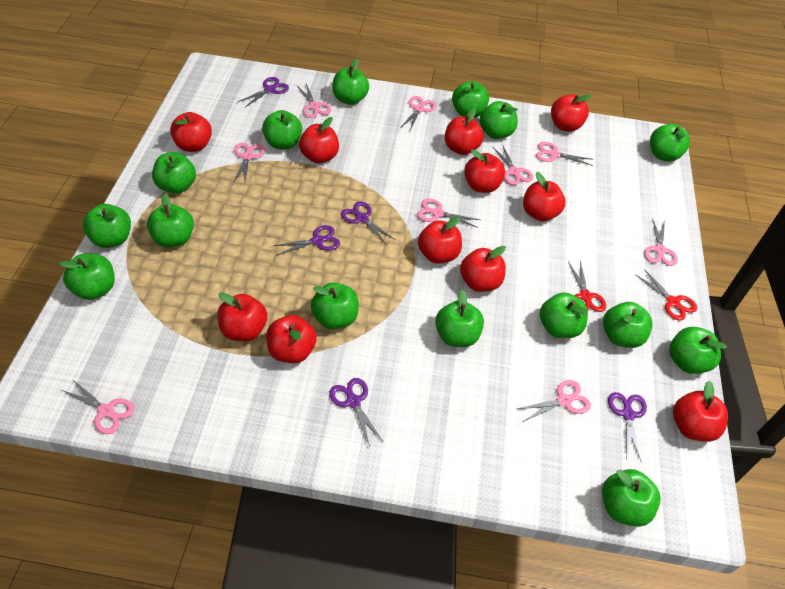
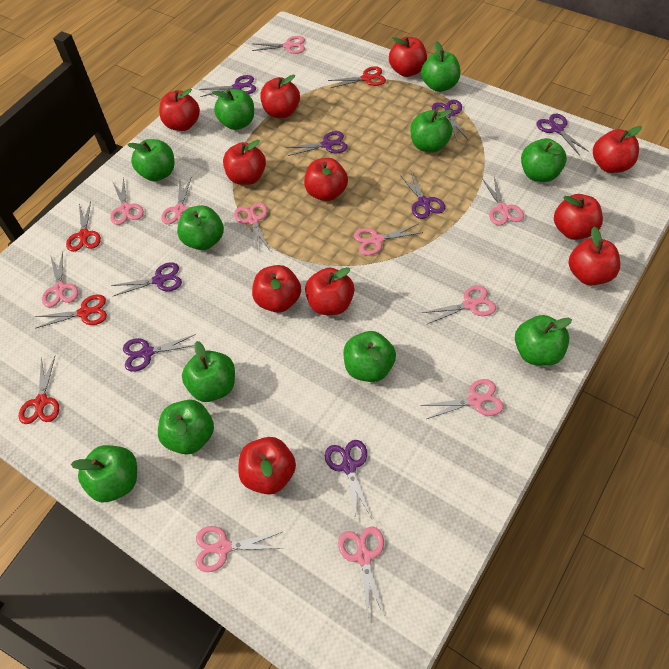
green apple: [59,253,115,300] [83,204,131,248] [147,193,194,248] [152,152,196,194] [262,110,302,149] [311,283,359,329] [332,58,369,105] [435,290,484,347] [452,81,489,118] [479,101,518,139] [540,293,588,338] [602,469,661,527] [603,302,652,348] [650,124,690,162] [669,327,727,374] = 15 -> [71,445,137,502] [127,139,174,181] [158,400,214,454] [177,205,224,250] [182,341,235,402] [213,89,254,130] [343,331,396,382] [410,110,452,153] [421,41,460,92] [515,315,572,366] [521,138,567,182] = 11
pink scissors: [61,379,134,434] [233,143,265,183] [296,83,331,118] [400,96,436,131] [417,198,480,228] [493,144,533,185] [517,380,591,421] [536,142,594,166] [644,220,677,266] = 9 -> [42,252,78,307] [110,177,144,225] [161,178,191,224] [196,526,284,572] [234,203,270,254] [252,36,305,54] [338,527,385,619] [354,224,423,255] [421,285,496,324] [421,379,503,419] [482,177,524,226] = 11
purple scissors: [238,77,289,107] [273,225,340,256] [329,378,383,447] [341,201,396,245] [608,392,647,461] = 5 -> [111,262,182,296] [123,334,196,372] [199,75,256,97] [285,131,348,156] [325,440,372,522] [400,172,445,219] [432,100,468,141] [536,114,589,156] = 8
red scissors: [568,261,606,312] [635,269,697,321] = 2 -> [19,356,59,424] [35,295,107,328] [66,201,101,252] [328,66,386,88] = 4

